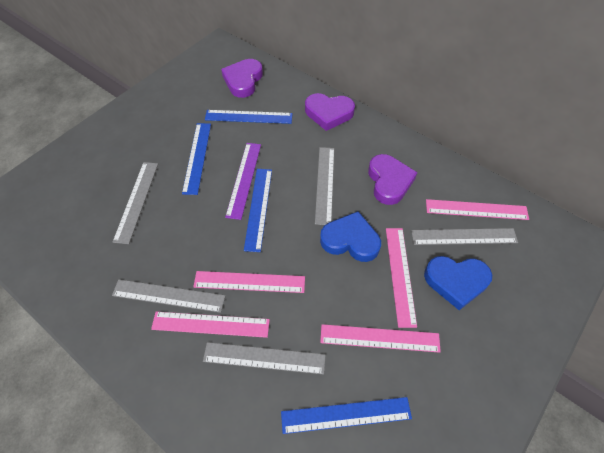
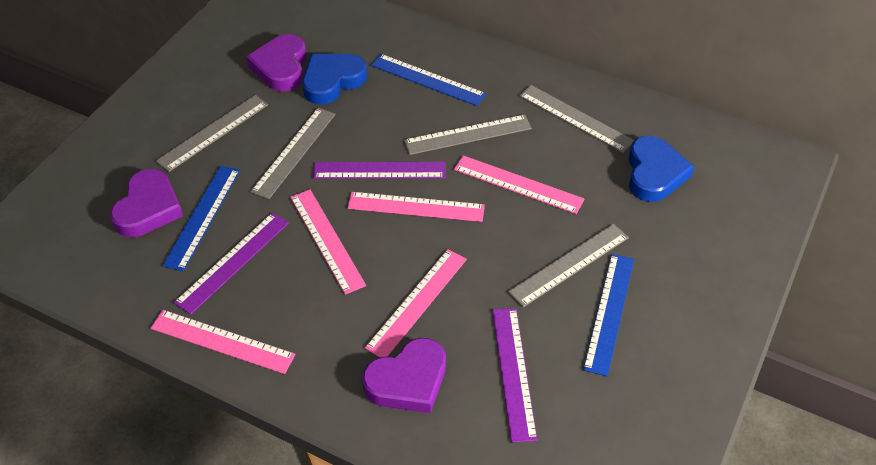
blue ruler: [182,123,211,195] [205,110,293,124] [244,169,272,252] [281,397,412,434] = 4 -> [162,166,240,271] [371,54,486,106] [583,254,634,376] = 3
purple ruler: [225,143,261,220] = 1 -> [174,213,289,315] [313,162,446,179] [492,308,537,443] = 3

